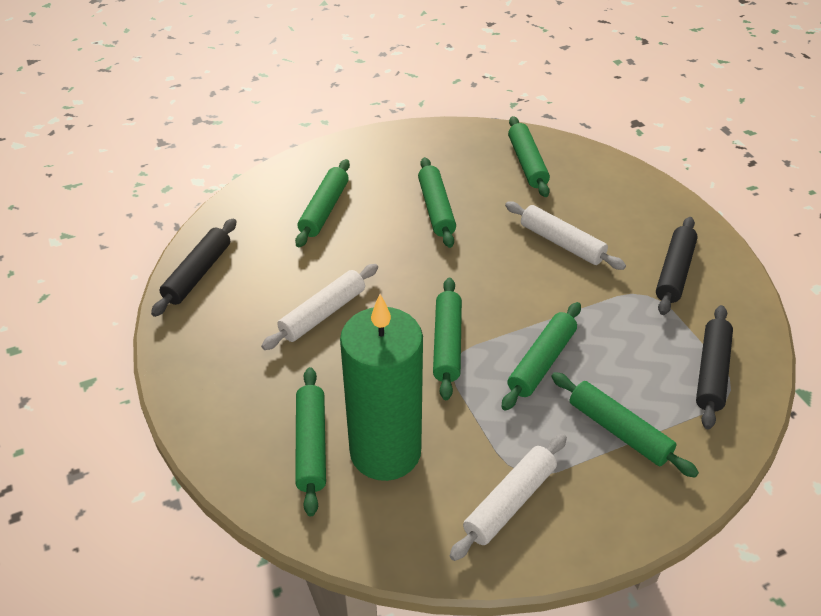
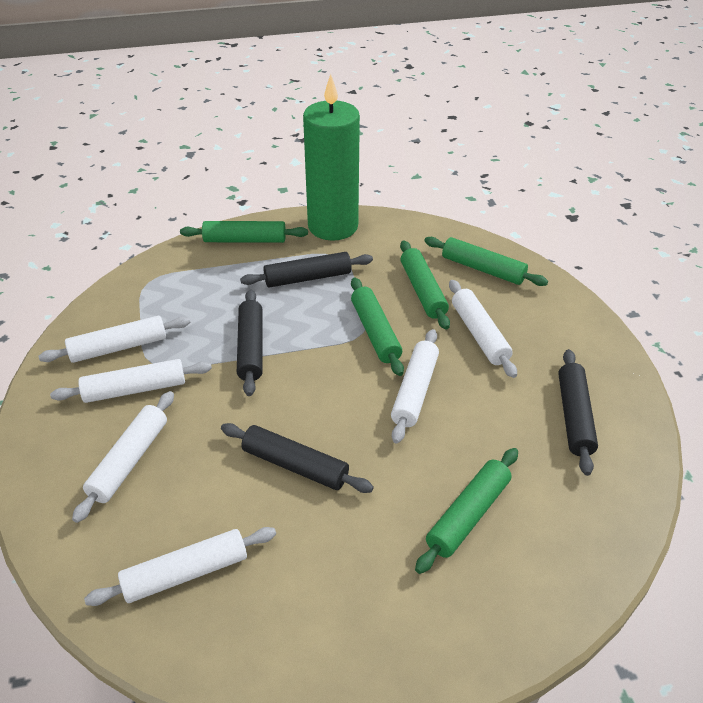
black rolling pin: [151,219,236,317] [656,217,698,315] [696,305,733,430] = 3 -> [221,423,374,493] [237,289,263,396] [240,252,373,288] [558,349,598,476] = 4
green rolling pin: [295,159,350,247] [295,367,326,516] [418,157,456,248] [433,278,462,400] [502,302,581,411] [508,116,550,197] [551,372,699,478] = 7 -> [180,221,308,243] [351,278,404,376] [400,240,450,329] [415,448,518,574] [424,237,548,286] = 5
white rolling pin: [261,264,378,350] [450,434,567,561] [505,201,626,270] = 3 -> [38,316,190,363] [50,359,212,403] [72,391,174,523] [84,527,276,606] [391,329,439,443] [449,280,517,378] = 6

